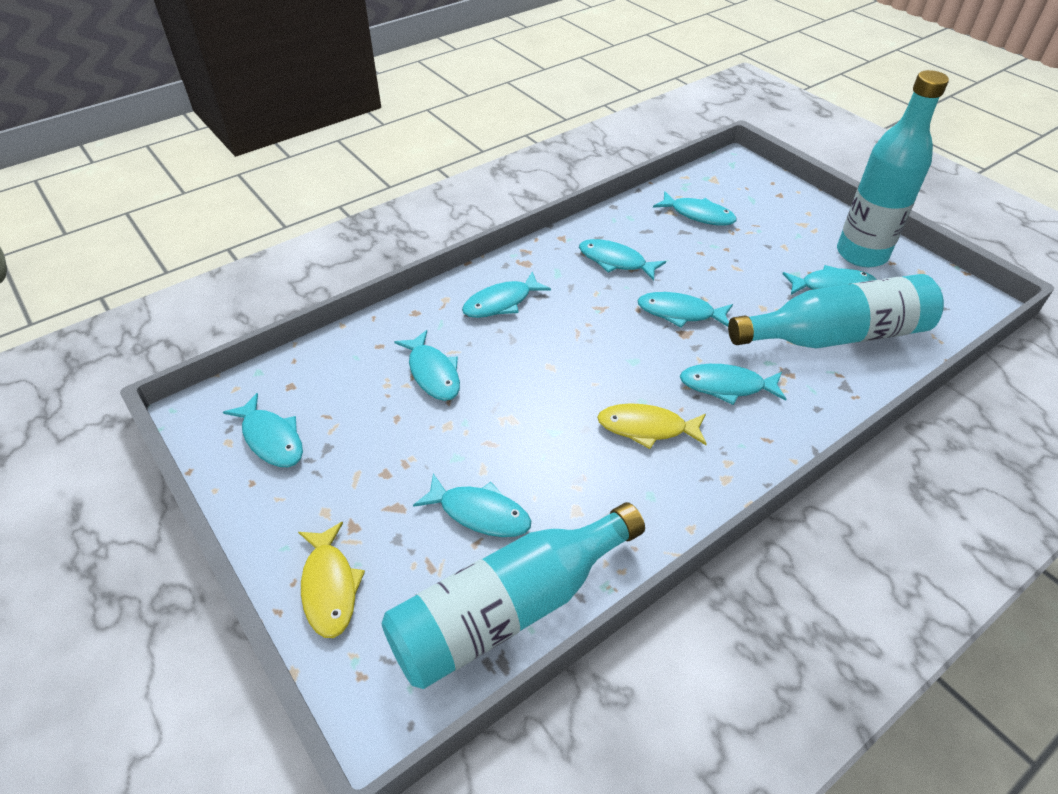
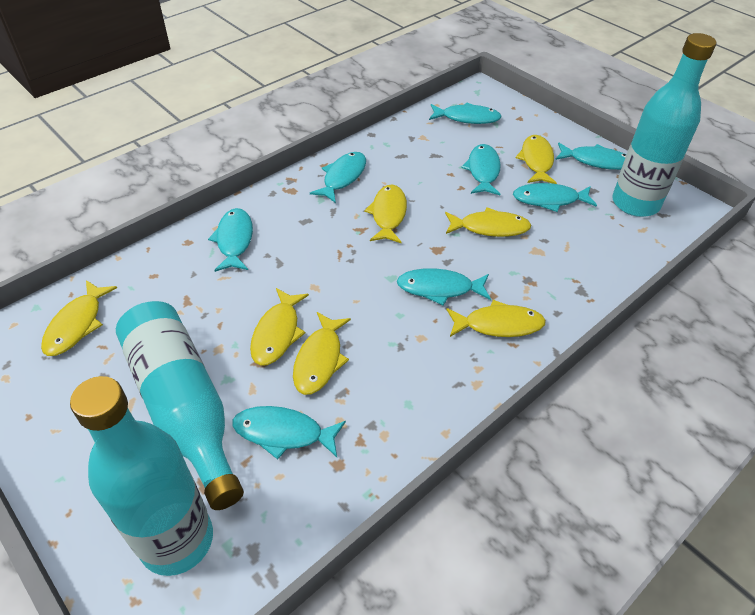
turquoise fish: [223,393,303,467] [395,330,460,401] [413,474,531,537] [462,271,551,318] [579,239,666,281] [637,292,733,328] [653,191,737,226] [680,364,786,405] [782,265,877,295] = 9 -> [208,208,253,272] [232,406,346,460] [310,152,366,203] [397,268,491,305] [429,102,502,124] [461,144,501,195] [513,183,597,212] [555,143,626,170] = 8
yellow fish: [298,522,365,638] [597,403,707,449] = 2 -> [41,280,117,356] [250,288,309,366] [293,312,351,395] [364,185,407,244] [445,207,531,237] [446,300,546,337] [516,135,557,184] = 7

